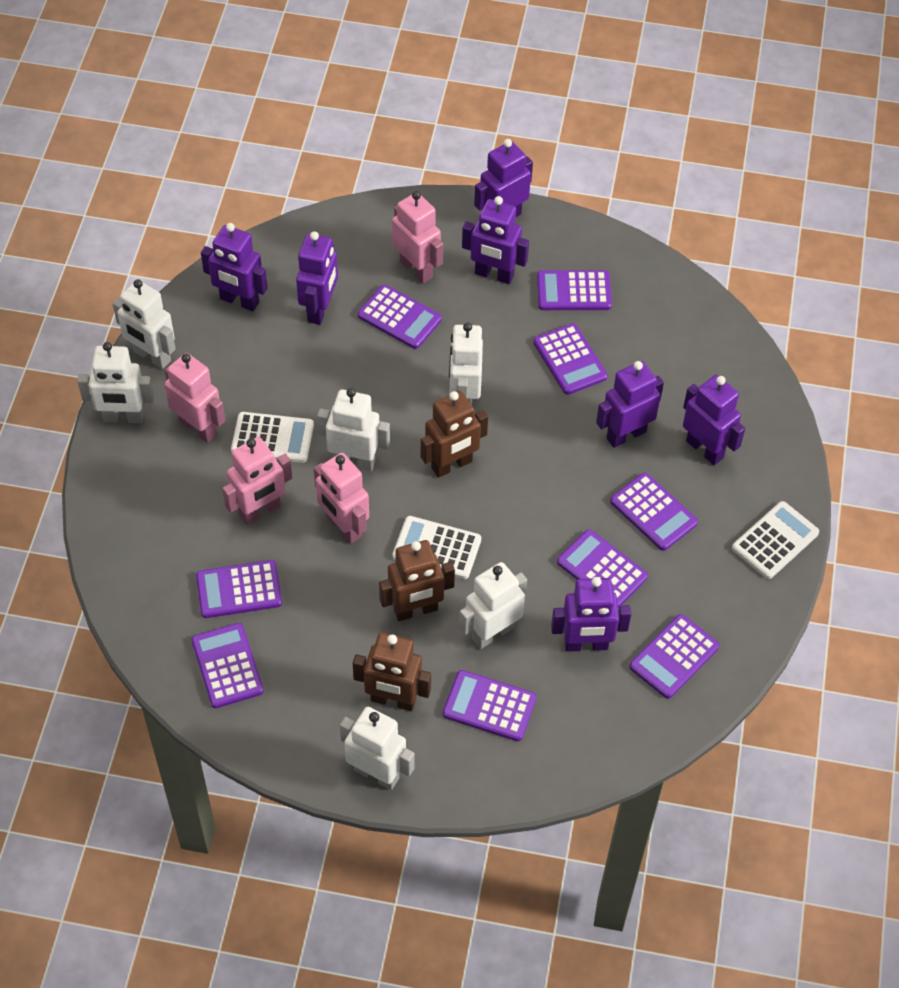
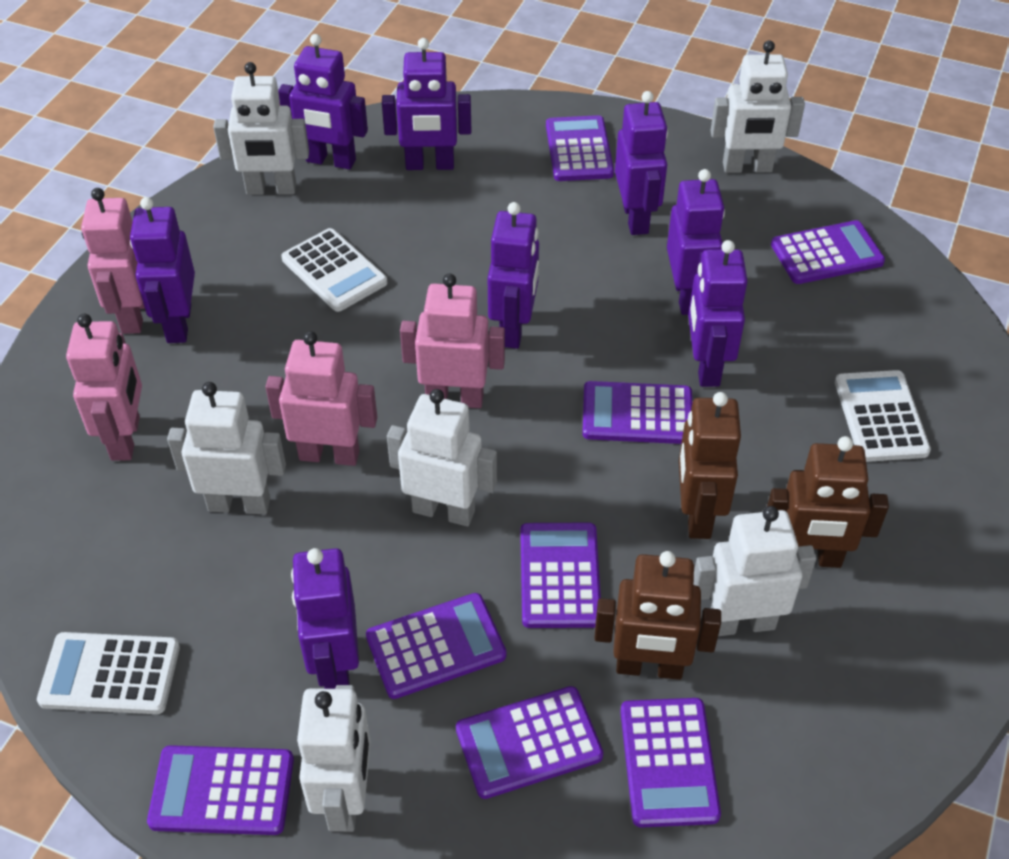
purple calculator: [191,623,264,708] [196,560,282,618] [358,284,442,349] [443,670,537,741] [533,323,608,395] [537,270,612,310] [557,529,648,608] [610,473,698,551] [629,614,719,699] = 9 -> [147,745,294,835] [366,593,506,699] [456,686,603,799] [520,523,601,628] [546,115,614,181] [582,381,692,444] [620,698,721,828] [771,220,885,284] = 8
purple robot: [201,223,268,312] [296,231,338,325] [462,196,529,284] [474,139,533,217] [551,577,631,652] [596,361,664,448] [683,375,745,465] = 7 -> [130,197,195,343] [278,34,368,170] [291,548,359,689] [382,38,471,170] [488,202,539,349] [615,91,668,235] [667,169,725,315] [688,240,748,387] = 8

